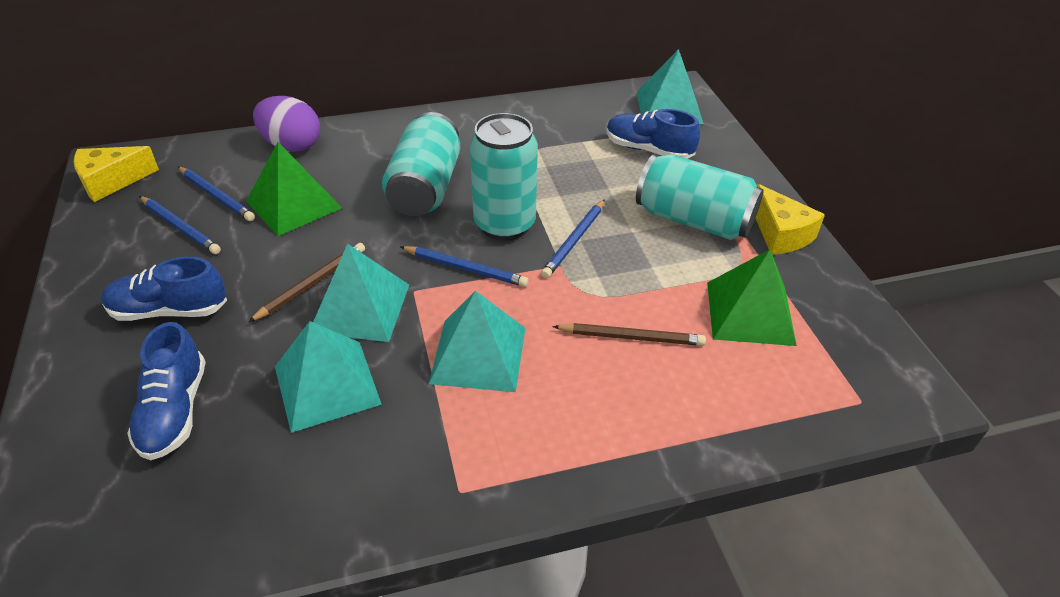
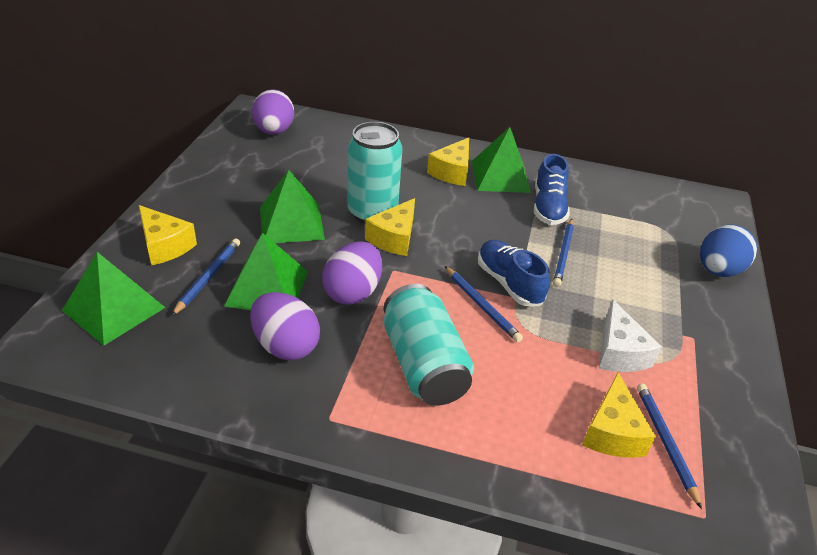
blue egg: none = 0 -> [700,224,757,277] = 1
blue shoe: [101,256,227,321] [127,322,206,460] [606,109,700,159] = 3 -> [478,240,550,306] [534,154,570,225] = 2
brown pencil: [248,243,365,322] [552,323,706,346] = 2 -> none = 0
green pyramid: [246,142,342,236] [707,249,797,346] = 2 -> [62,252,166,346] [224,233,308,310] [260,170,325,243] [472,127,531,193] = 4
purple egg: [253,96,320,152] = 1 -> [250,292,320,360] [252,89,294,135] [322,242,382,305] = 3
turquoise can: [382,112,460,216] [470,113,538,241] [636,154,764,240] = 3 -> [347,122,402,224] [384,284,474,406] = 2
turquoise pyramid: [275,321,382,433] [313,243,409,342] [429,291,526,392] [636,49,704,124] = 4 -> none = 0
white cheese: none = 0 -> [599,299,662,372] = 1
yellow cheese: [74,146,159,202] [756,184,825,254] = 2 -> [139,205,197,266] [365,198,415,256] [427,137,469,186] [582,373,656,458] = 4

